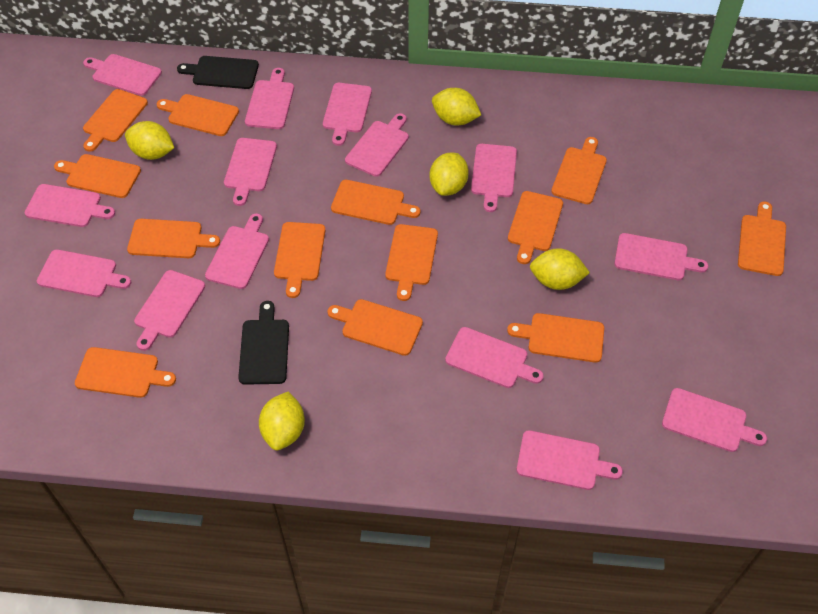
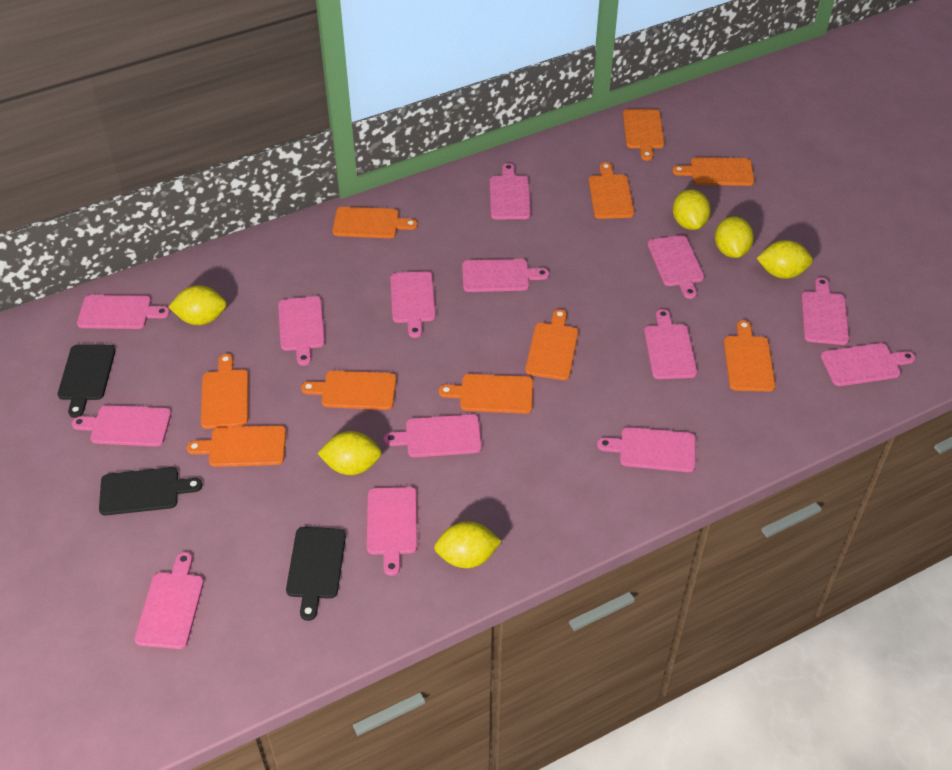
black cutting board: [177,56,259,89] [238,301,289,385] = 2 -> [58,344,116,418] [99,467,202,516] [286,527,346,621] = 3
orange cutting board: [54,154,141,198] [75,347,176,398] [83,89,148,152] [127,219,220,258] [157,94,239,136] [274,222,325,298] [327,299,423,356] [331,180,420,225] [385,224,438,301] [507,313,604,363] [508,191,563,264] [551,137,607,204] [738,202,786,276] = 13 -> [187,425,286,467] [201,354,248,429] [301,371,396,410] [332,207,418,238] [439,374,533,414] [526,309,578,380] [589,162,634,219] [623,109,665,161] [672,157,755,186] [724,320,775,391] = 10
yellow lemon: [125,121,174,160] [259,391,305,450] [430,152,469,196] [432,88,481,126] [530,248,590,290] = 5 -> [169,285,227,325] [317,431,382,475] [434,521,502,568] [673,189,711,230] [715,216,754,258] [757,240,813,279] = 6

